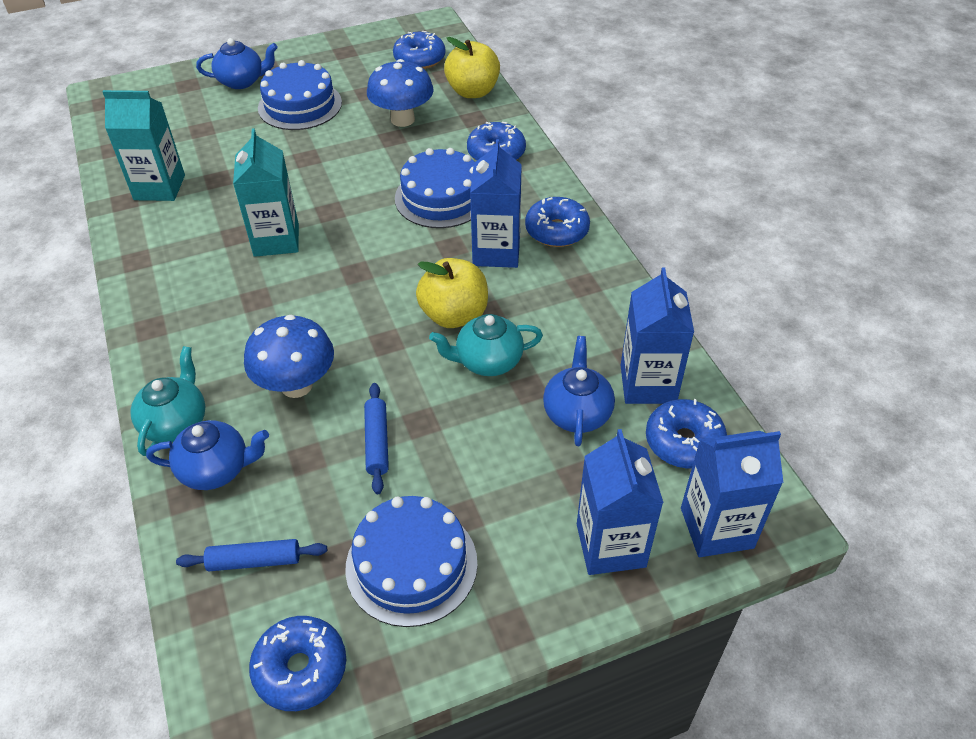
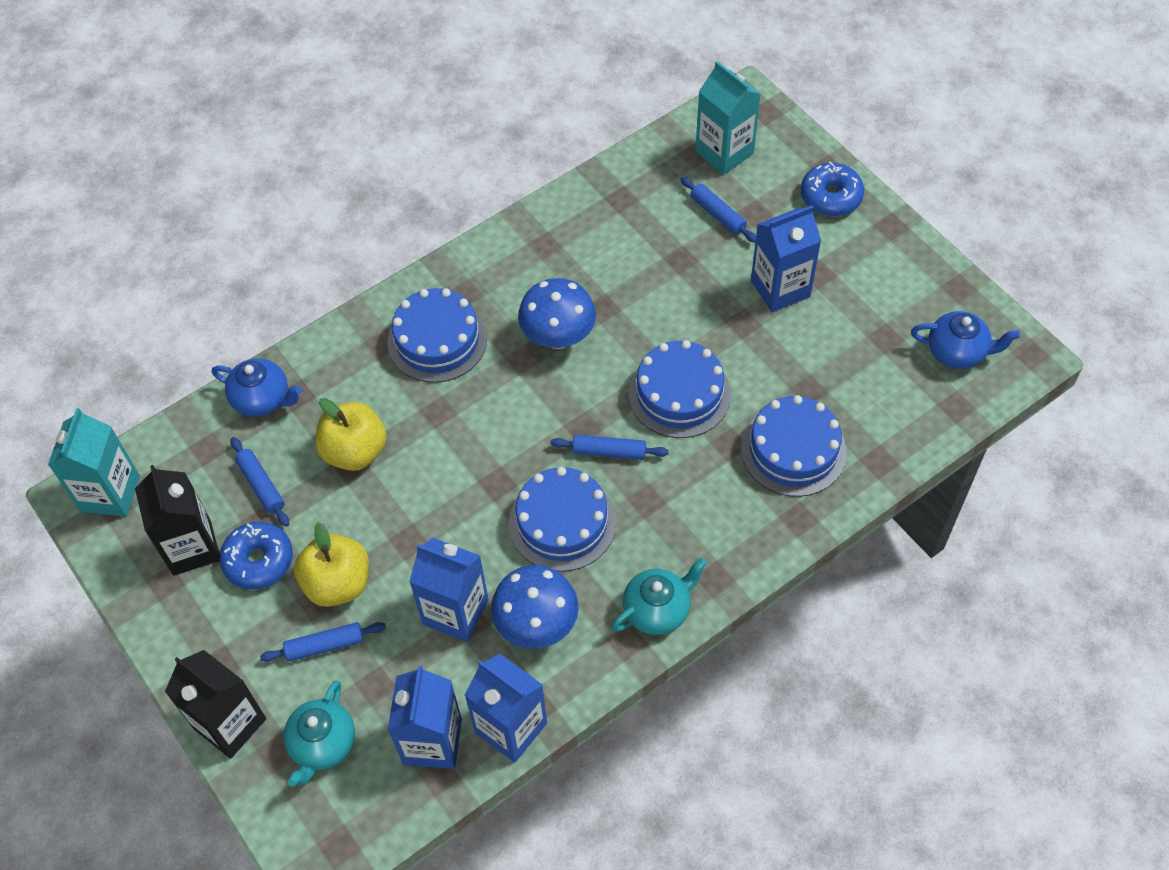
black carton: none = 0 -> [135,465,220,576] [165,650,266,759] = 2
blue cake: [258,60,342,130] [345,496,478,627] [395,148,475,228] = 3 -> [388,288,487,383] [509,467,616,572] [629,340,731,438] [741,395,847,497] = 4
blue donut: [249,616,346,711] [393,31,445,69] [467,122,526,161] [525,197,590,247] [646,399,727,469] = 5 -> [220,521,293,590] [801,162,864,216] = 2
blue rolling pin: [176,539,327,571] [364,383,389,494] = 2 -> [231,437,289,527] [260,622,386,662] [550,435,669,460] [680,176,756,243] = 4
blue teapot: [146,420,269,490] [196,38,278,89] [543,336,615,446] = 3 -> [212,358,302,417] [911,311,1020,369] = 2

